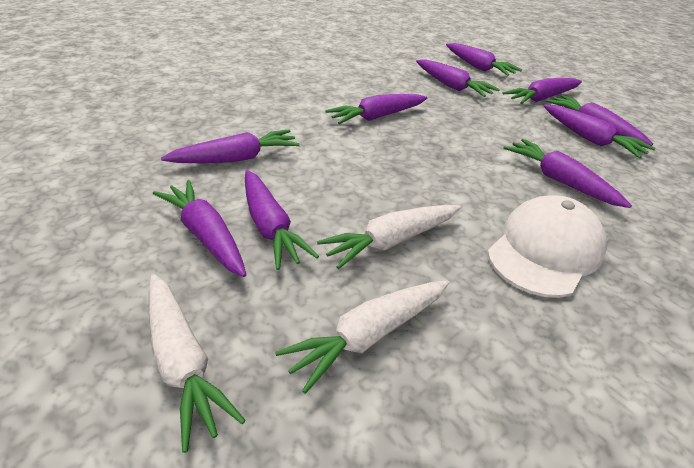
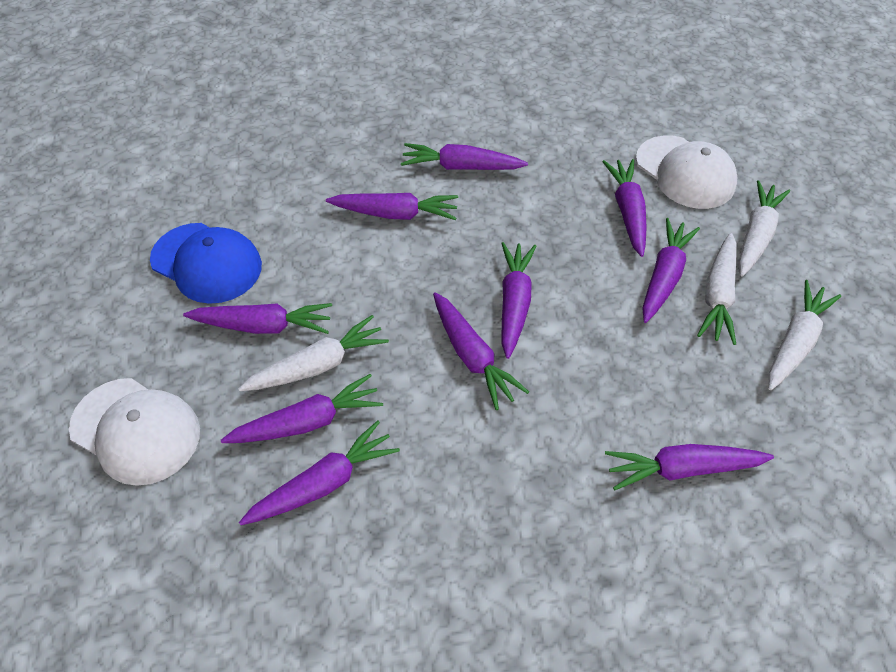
blue cap: none = 0 -> [150,223,262,304] = 1
white cap: [487,195,607,298] = 1 -> [69,378,200,486] [636,135,737,209] = 2
white carrot: [149,274,246,453] [275,280,449,394] [317,205,461,269] = 3 -> [238,315,389,391] [697,233,737,345] [739,180,790,277] [769,280,841,390] = 4

